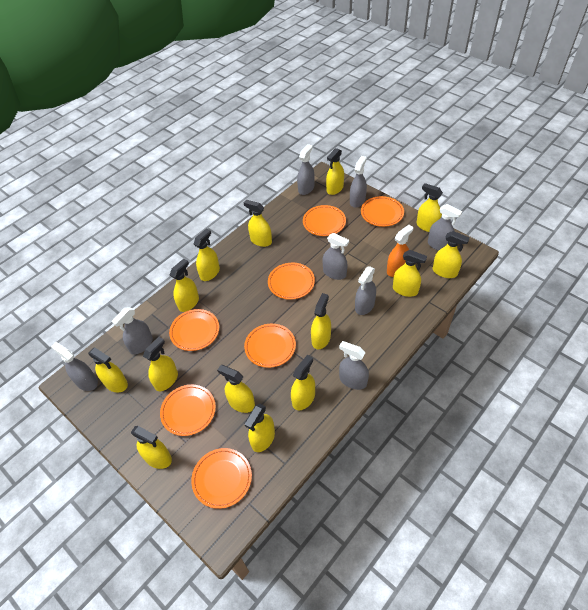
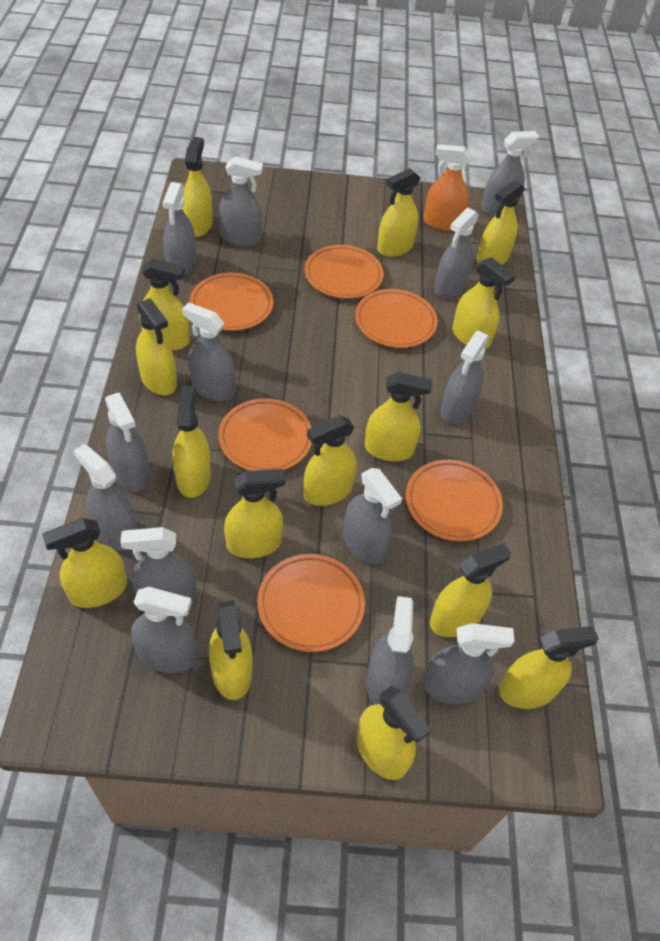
grey spray bottle: [51,342,98,391] [112,307,153,355] [297,144,315,195] [323,233,349,280] [339,341,369,390] [350,156,367,208] [355,266,376,315] [428,204,462,251] = 8 -> [74,444,138,551] [105,393,150,492] [121,527,197,603] [131,587,197,673] [163,182,196,276] [182,302,235,401] [219,156,263,246] [343,468,402,565] [367,596,413,705] [423,623,514,704] [434,208,479,298] [441,331,490,424] [481,131,539,216] = 13
orange plate: [160,385,216,436] [169,309,219,351] [191,448,252,509] [244,324,296,368] [268,263,315,300] [303,205,346,236] [361,196,404,227] = 7 -> [190,273,273,331] [218,398,312,471] [257,554,365,652] [304,245,383,299] [355,289,437,348] [406,460,503,541] = 6
yellow spray bottle: [88,347,128,393] [131,426,172,469] [143,337,178,391] [170,258,199,312] [194,228,220,281] [217,365,255,413] [244,200,272,247] [244,404,275,452] [291,355,315,410] [311,293,331,349] [326,148,344,195] [393,250,427,297] [417,183,443,232] [432,231,470,278] = 14 -> [42,518,127,608] [136,298,177,395] [139,258,190,351] [172,386,211,498] [182,137,213,237] [209,600,253,700] [224,469,286,558] [304,416,356,506] [357,686,431,780] [365,372,432,461] [377,168,420,257] [430,543,511,637] [452,257,515,349] [477,180,525,265] [499,626,599,709] = 15

